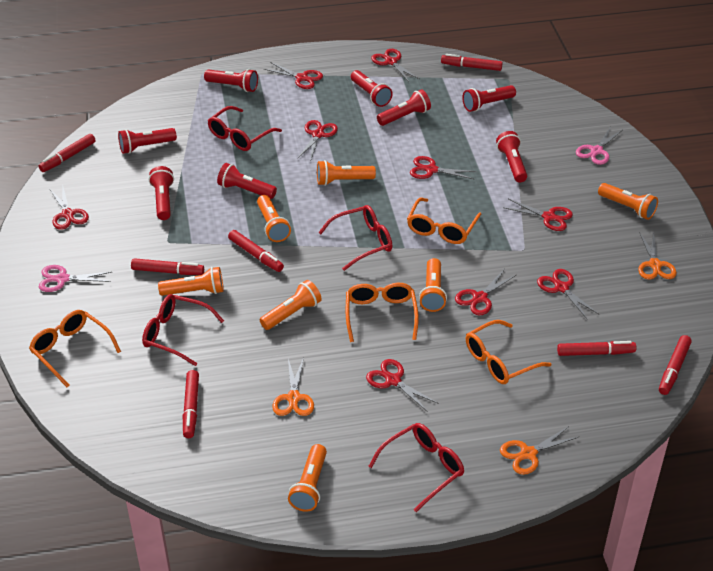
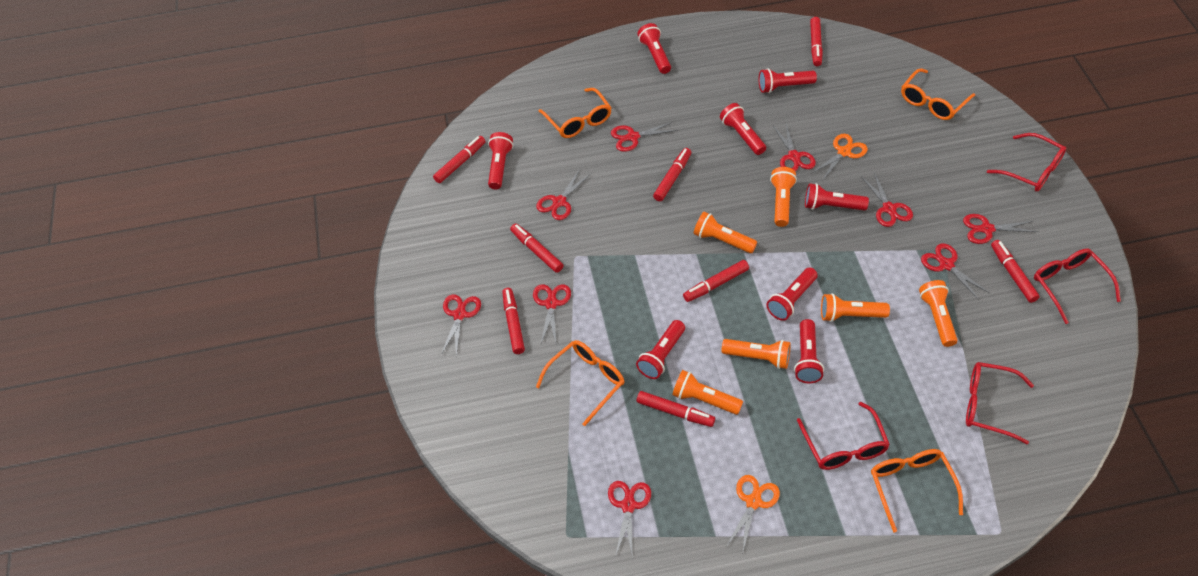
orange flashlight: [158,267,224,296] [257,195,291,242] [260,280,322,330] [288,444,327,512] [317,160,376,186] [419,258,447,312] [598,183,658,220] = 7 -> [672,370,743,415] [694,212,757,253] [722,339,791,369] [770,167,797,227] [821,293,890,322] [919,280,957,347] = 6
orange scissors: [272,357,314,416] [500,426,578,475] [638,232,677,279] = 3 -> [726,475,780,551] [811,134,868,181] = 2
pink scissors: [39,265,111,292] [576,126,622,165] = 2 -> none = 0
red marker: [38,134,96,172] [131,258,204,275] [183,370,199,438] [228,230,284,272] [441,54,503,71] [557,341,636,356] [659,335,692,395] = 7 -> [433,136,486,183] [502,288,525,354] [510,223,563,273] [637,391,715,427] [653,148,691,201] [683,260,749,302] [810,17,823,66] [991,240,1040,303] = 8

